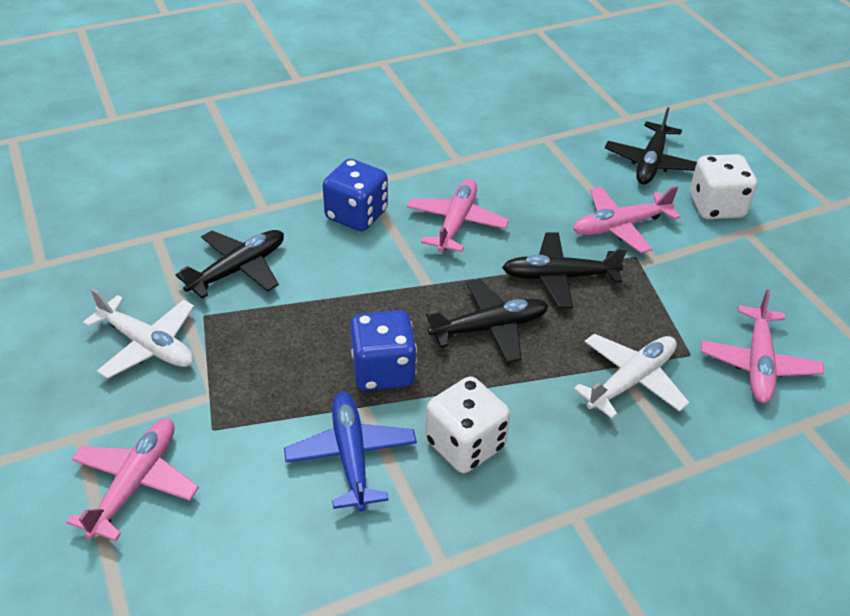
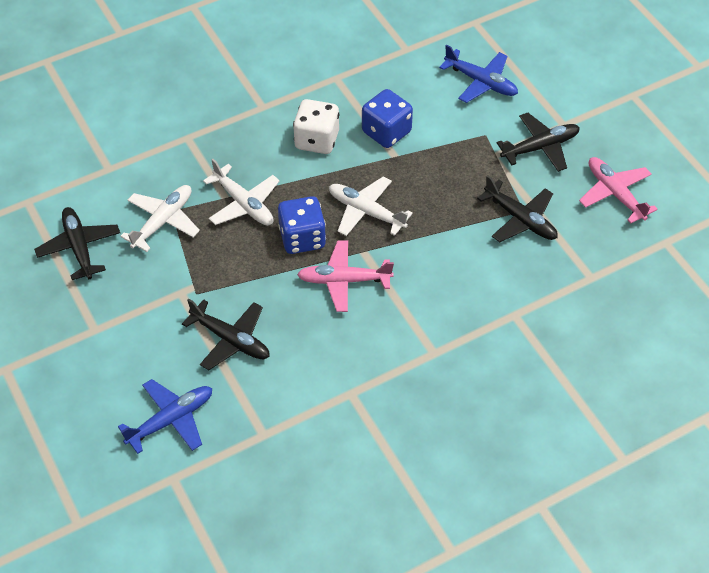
blue plane: [284,392,417,511] = 1 -> [118,379,212,454] [439,45,518,103] = 2
pink plane: [66,419,199,541] [407,179,509,252] [573,186,680,253] [701,289,824,403] = 4 -> [297,240,394,312] [579,157,658,223] = 2
white dice: [425,376,510,473] [690,154,757,219] = 2 -> [293,99,339,154] = 1
white plane: [83,289,194,379] [574,334,690,419] = 2 -> [120,185,200,252] [203,159,280,226] [329,176,413,236] = 3

